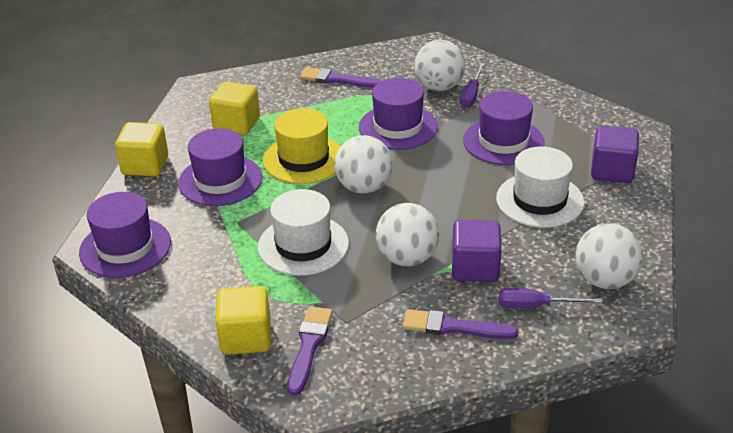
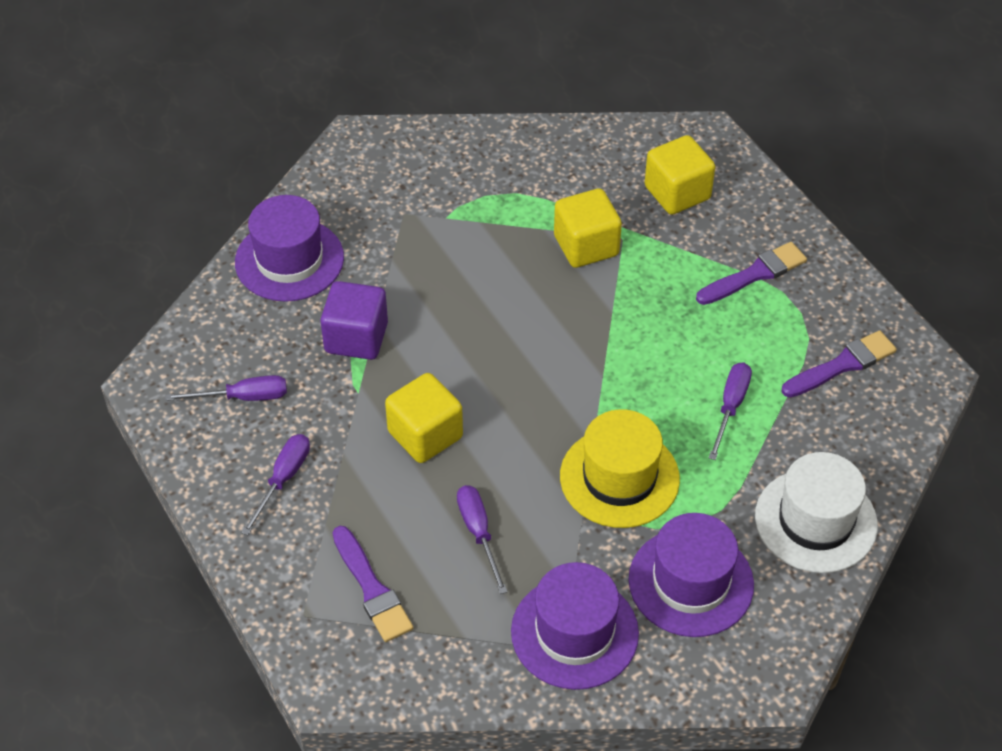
purple cube: [452,220,502,282] [591,126,639,183] = 2 -> [320,281,388,360] = 1
purple hat: [79,192,171,278] [178,128,262,206] [359,78,438,150] [463,91,545,165] = 4 -> [235,195,344,302] [511,562,639,690] [629,513,754,637] = 3
purple screwdriver: [460,63,485,107] [499,288,603,308] = 2 -> [165,375,287,401] [241,434,310,535] [457,485,508,594] [709,362,752,460] = 4
white ball: [334,135,393,194] [376,203,439,266] [414,40,465,91] [575,223,643,289] = 4 -> none = 0
white hat: [258,189,349,276] [496,146,584,228] = 2 -> [755,452,878,573] = 1

